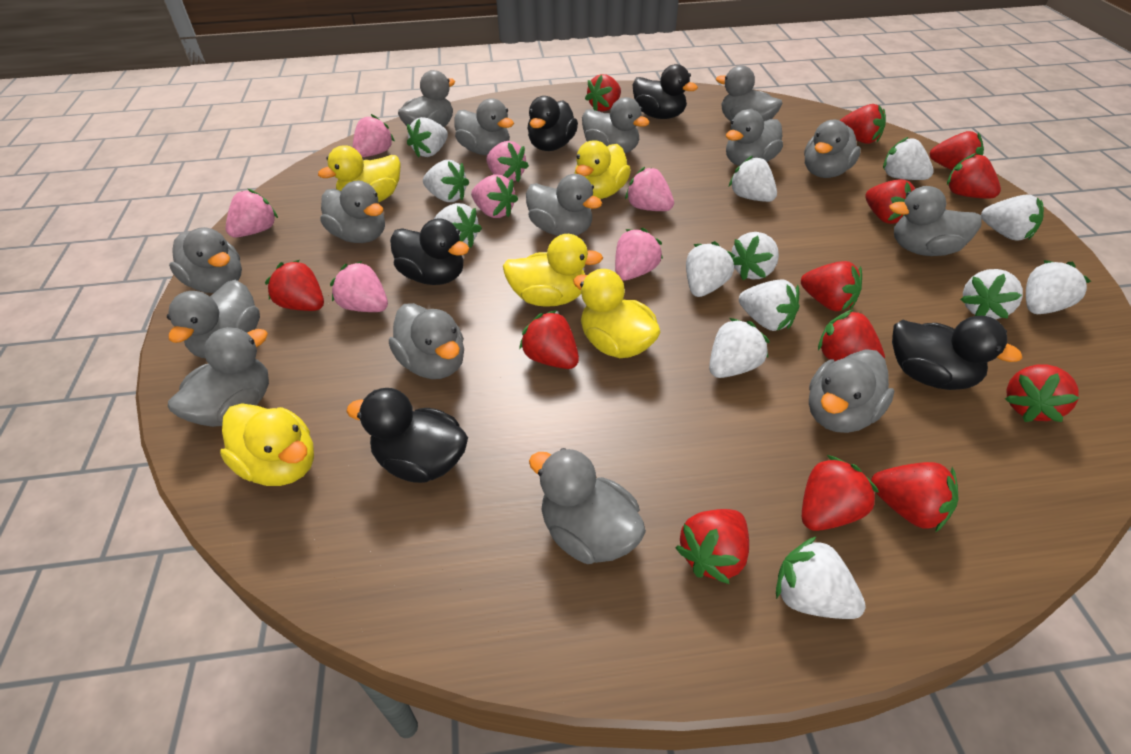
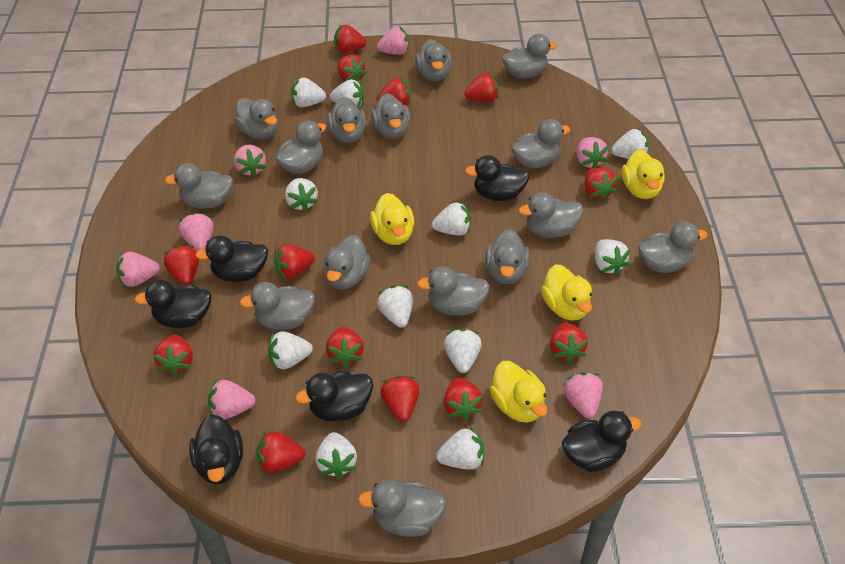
black duck: [346,388,468,483] [390,218,469,285] [527,96,578,151] [632,64,698,119] [892,316,1022,390] = 5 -> [134,280,212,328] [189,415,243,484] [195,235,268,282] [296,372,373,421] [465,155,530,201] [562,410,642,472] = 6
white strawberry: [407,117,448,158] [423,160,469,202] [434,203,482,248] [686,241,735,297] [709,318,770,378] [729,156,777,202] [731,232,779,280] [739,279,800,331] [776,536,866,619] [883,137,934,180] [960,269,1023,319] [981,194,1044,241] [1026,260,1091,314] = 13 -> [268,331,313,370] [285,178,318,212] [291,77,326,107] [316,432,357,479] [330,79,364,107] [377,285,413,328] [432,202,471,236] [436,426,484,470] [444,329,482,373] [595,239,630,275] [611,128,649,159] = 11
yellow duck: [220,403,314,486] [318,145,401,203] [503,234,603,307] [573,269,660,358] [575,140,631,199] = 5 -> [370,193,414,245] [490,361,548,423] [541,264,592,321] [621,149,665,199] = 4

